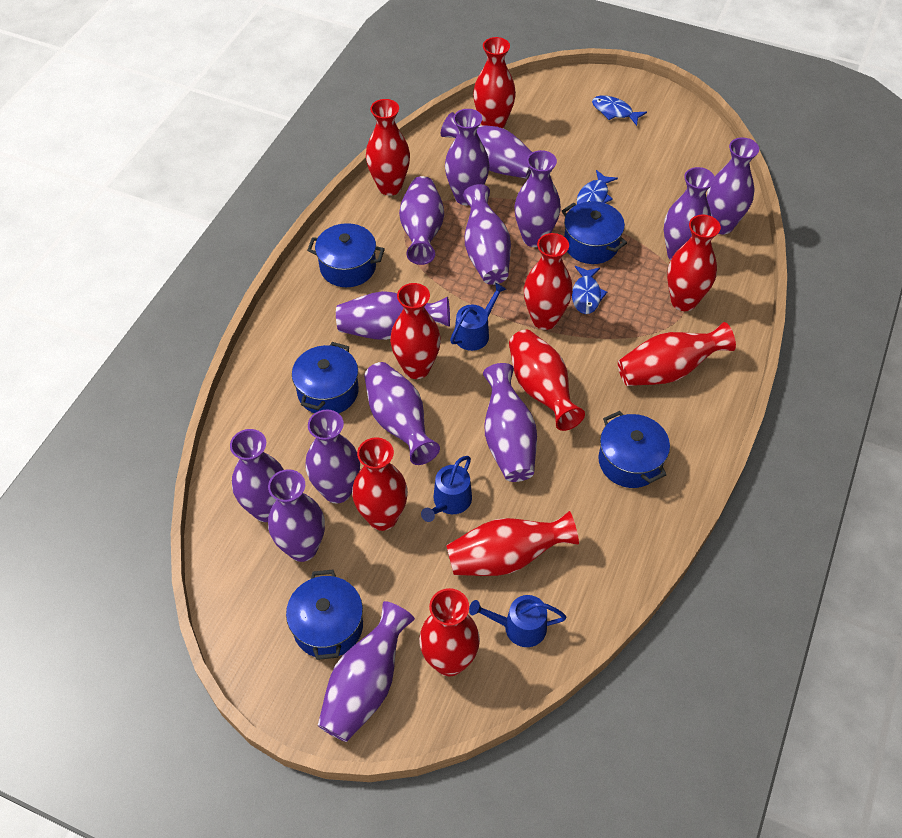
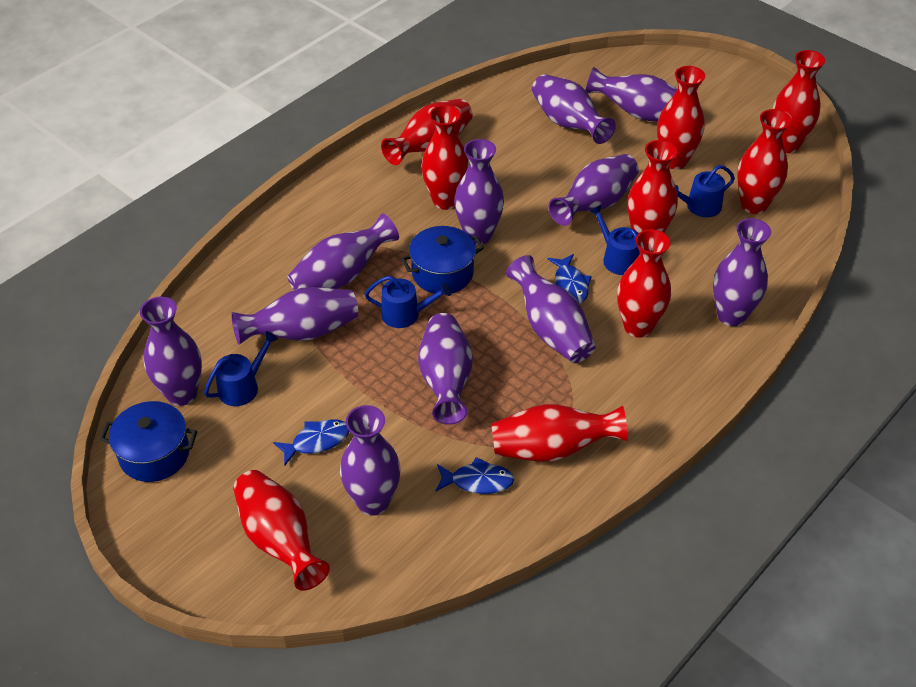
blue pot: [286,570,363,660] [292,342,359,413] [307,223,385,287] [562,201,627,264] [598,411,670,488] = 5 -> [100,401,197,482] [401,226,484,294] = 2
blue watering can: [421,456,472,522] [450,283,506,351] [469,595,567,647] = 3 -> [204,331,278,406] [365,276,452,328] [590,205,640,275] [675,165,735,217] = 4
purple vase: [230,429,284,522] [268,469,325,562] [305,409,360,503] [318,601,415,742] [336,291,450,340] [364,362,440,465] [399,176,444,265] [441,112,532,179] [445,109,489,205] [463,184,511,285] [483,363,537,482] [514,150,561,247] [664,167,715,260] [707,137,759,235] = 14 -> [140,296,202,406] [231,287,358,344] [287,214,399,290] [340,405,401,516] [418,313,473,425] [454,139,504,245] [506,255,596,363] [532,74,616,144] [548,154,639,226] [585,67,677,121] [713,218,771,326] = 11
red vase: [352,438,408,531] [366,99,410,196] [390,283,441,379] [419,588,480,676] [446,511,579,576] [473,37,516,129] [509,330,585,431] [524,233,573,330] [618,322,736,386] [667,215,721,311] = 10 -> [233,470,330,591] [381,99,473,165] [421,105,470,210] [491,404,628,462] [617,229,671,338] [627,140,678,233] [657,66,705,169] [737,109,792,214] [773,50,825,153] = 9

